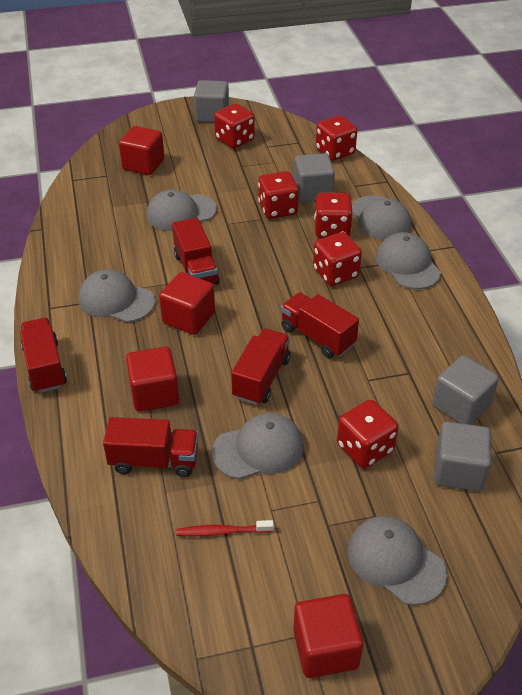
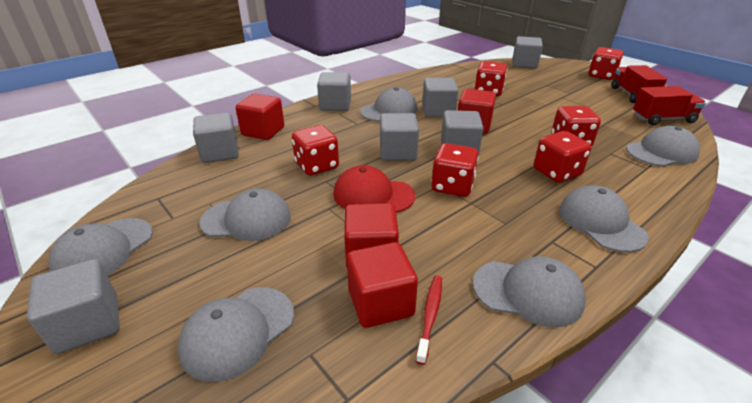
grey cap: [78,270,155,322] [146,190,217,231] [212,413,304,479] [348,516,447,605] [352,196,411,240] [376,232,441,289] = 6 -> [48,218,153,276] [178,287,294,382] [200,188,291,241] [360,87,418,122] [473,256,586,328] [559,185,649,253] [626,126,700,167] = 7
grey cube: [194,80,229,123] [294,153,335,202] [432,355,499,425] [434,422,491,492] = 4 -> [27,259,120,354] [193,112,239,163] [317,72,351,111] [380,113,419,161] [422,78,458,117] [441,110,483,156] [513,36,543,69] = 7
red cap: none = 0 -> [333,165,415,213] = 1
red truck: [20,318,67,393] [103,417,198,477] [172,218,220,285] [231,328,291,405] [281,293,359,358] = 5 -> [611,65,667,103] [633,86,706,125] = 2

